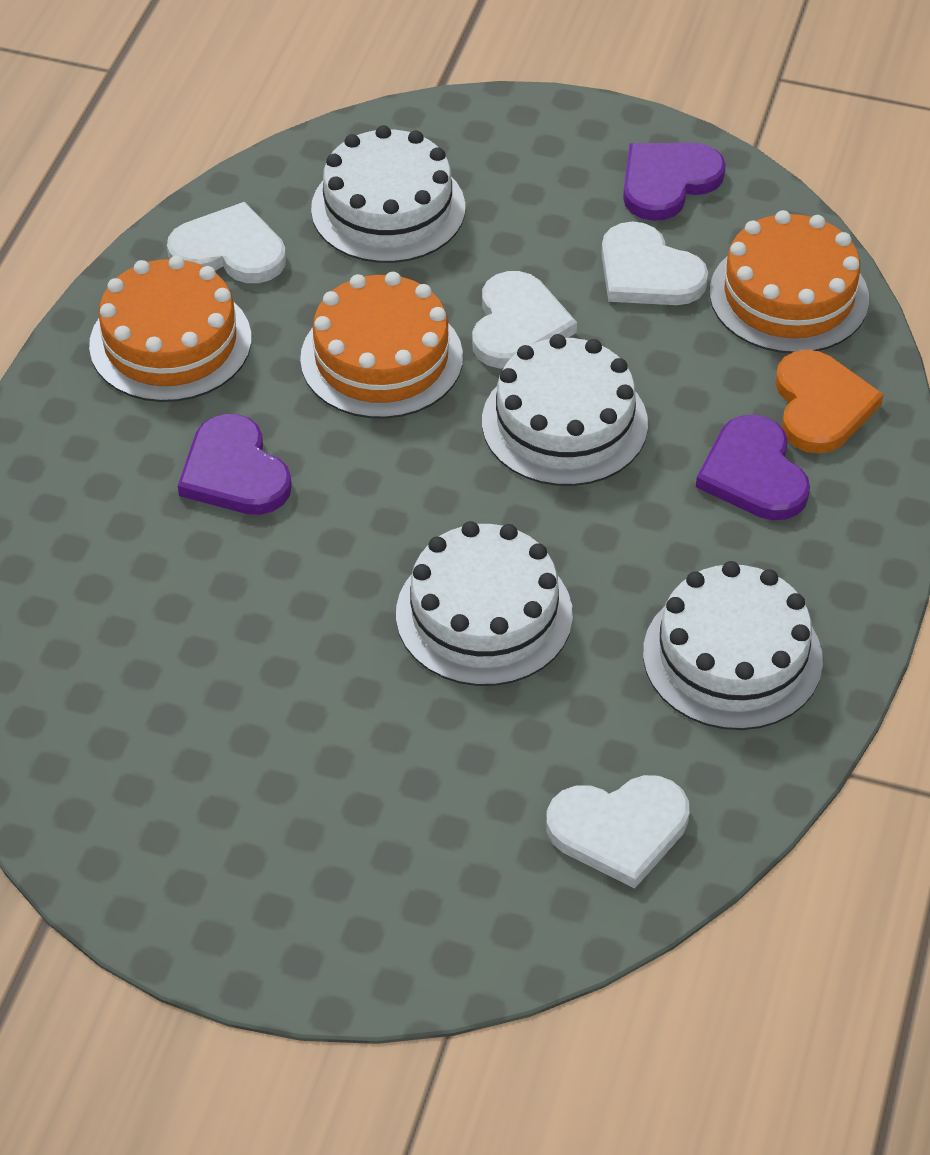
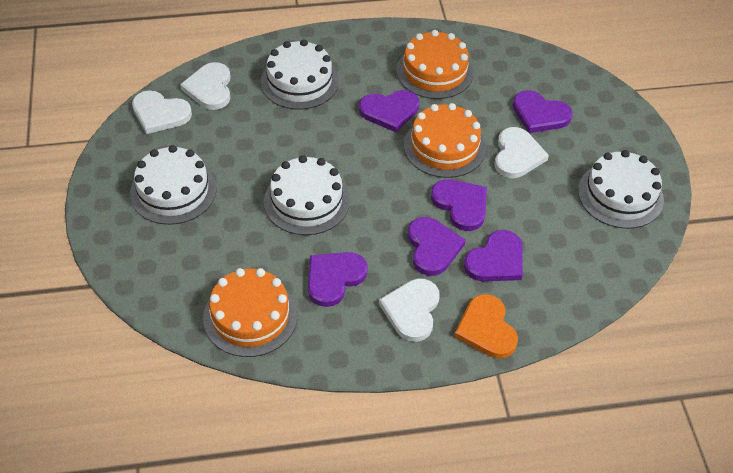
purple heart: [178,414,292,515] [623,143,726,221] [696,415,810,520] = 3 -> [308,252,368,307] [359,90,419,132] [408,217,466,276] [431,179,487,231] [464,230,523,281] [512,90,573,133] = 6

